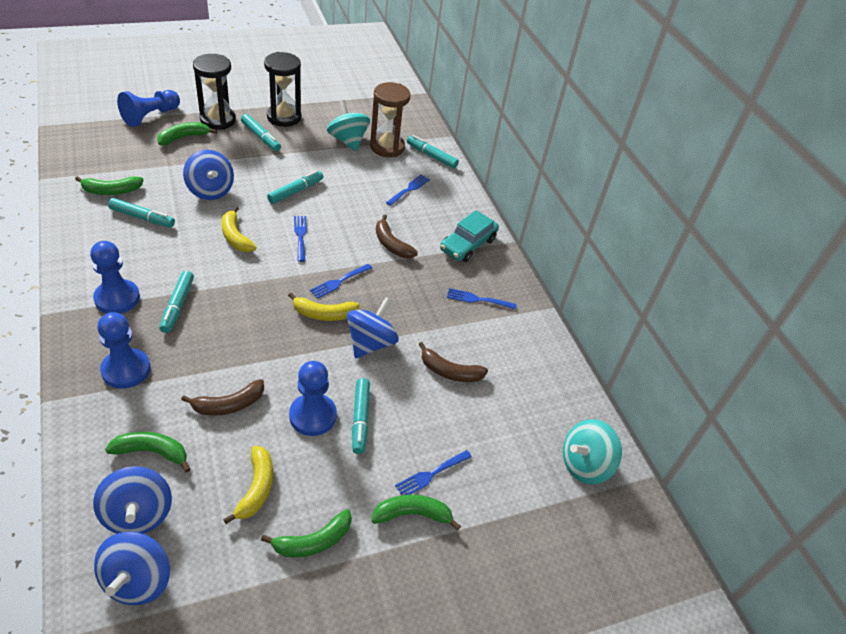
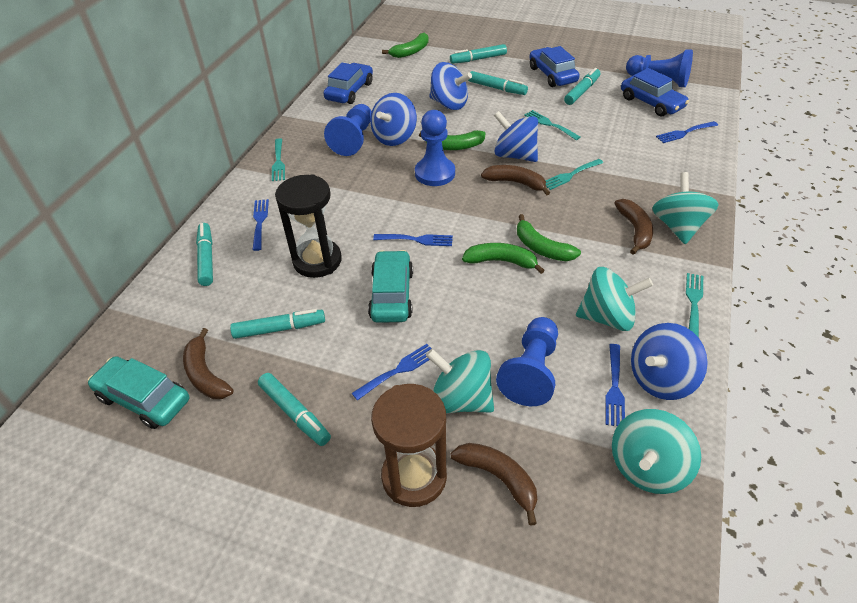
black hourglass: [193,54,236,130] [264,52,301,127] = 2 -> [275,174,342,278] = 1
blue car: none = 0 -> [323,63,373,104] [529,46,580,87] [621,68,689,116] = 3
brown banana: [181,379,264,415] [376,214,418,258] [418,342,488,382] = 3 -> [183,328,234,399] [450,443,537,526] [481,165,550,196] [614,199,653,255] = 4
green banana: [75,176,143,195] [105,432,191,473] [157,122,217,145] [261,509,352,558] [371,495,461,531] = 5 -> [382,33,429,58] [419,130,485,150] [462,243,545,274] [517,214,581,261] = 4
turquoise car: [440,210,499,262] = 1 -> [88,356,189,429] [368,250,413,323] = 2
turquoise fork: none = 0 -> [272,138,285,181] [524,110,581,140] [545,159,603,190] [686,273,703,338] = 4
turquoise spinning top: [327,100,370,151] [563,419,622,484] = 2 -> [426,349,494,413] [576,267,653,331] [612,409,701,494] [652,172,719,244] = 4
yellow banana: [222,206,257,252] [223,446,273,524] [288,293,360,321] = 3 -> none = 0

